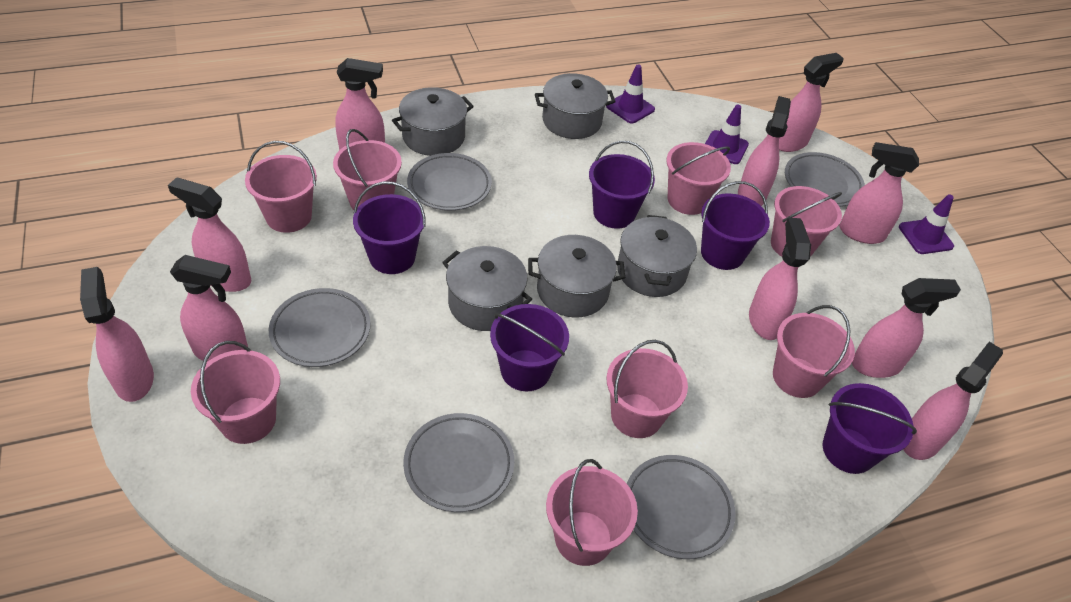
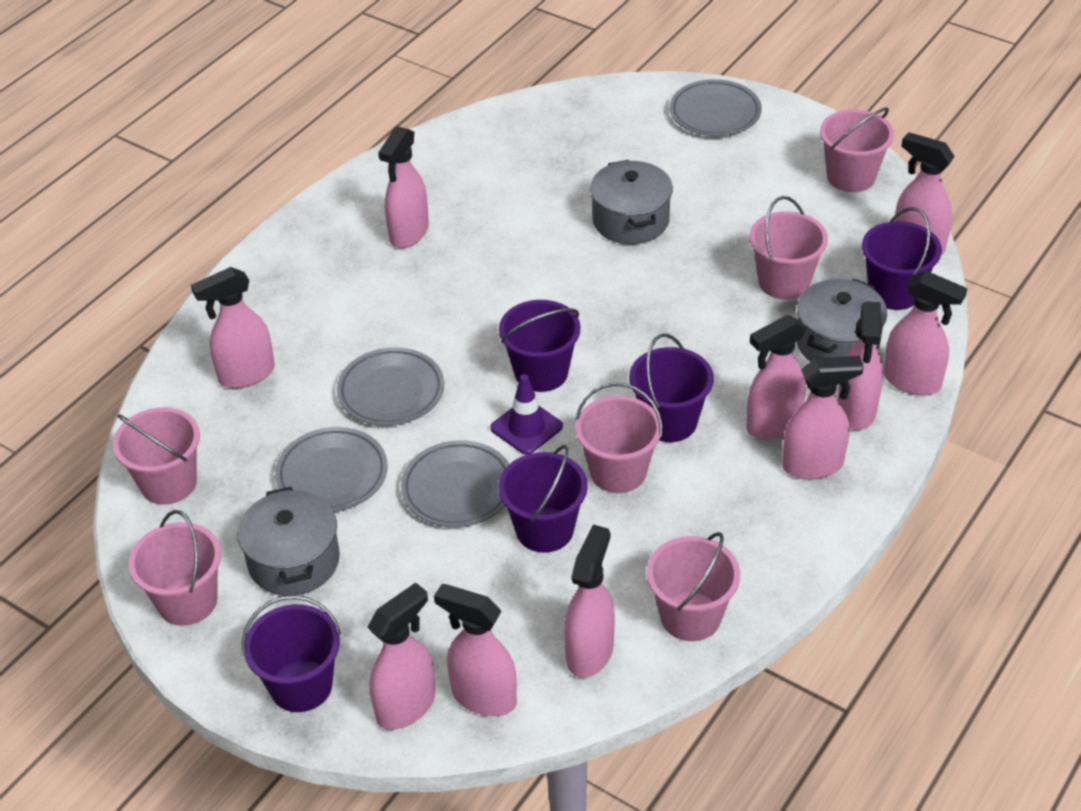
grey plate: [269,288,371,367] [403,413,514,512] [407,153,492,211] [627,455,736,559] [785,152,865,207] = 5 -> [275,427,388,512] [337,347,444,426] [401,440,509,527] [670,79,762,136] = 4
grey pot: [392,87,474,156] [442,246,532,331] [528,235,625,318] [535,73,616,139] [617,215,697,297] = 5 -> [238,487,340,596] [590,160,673,244] [796,279,887,362] = 3
pink bucket: [191,341,280,444] [245,141,317,233] [333,129,402,210] [546,459,638,566] [607,340,688,438] [666,142,731,215] [771,186,842,257] [773,305,855,398] = 8 -> [113,407,200,505] [129,510,221,626] [575,383,663,493] [647,532,740,641] [749,196,828,299] [820,108,894,192] = 6
purple traffic cone: [606,65,655,124] [705,104,749,164] [899,194,954,254] = 3 -> [490,374,563,455] = 1

